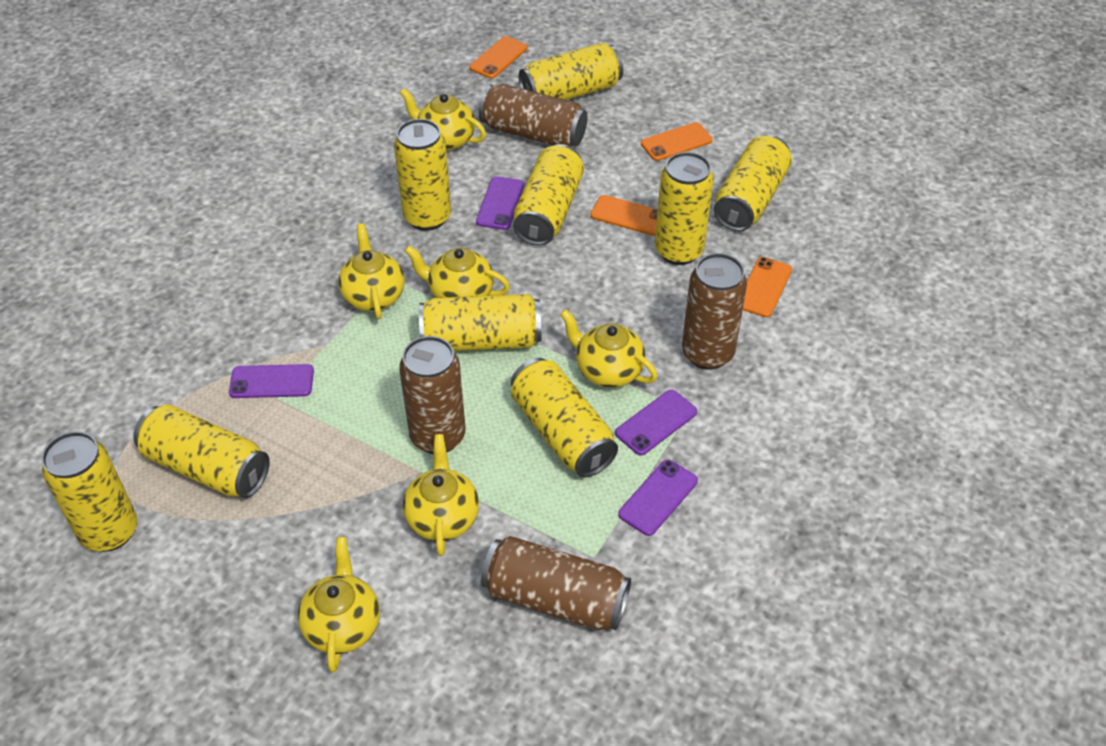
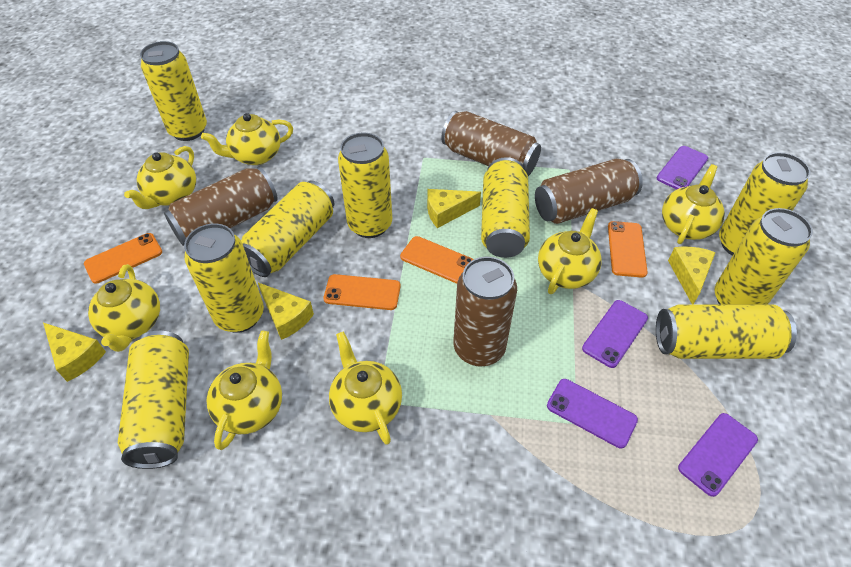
yellow cheese: none = 0 -> [43,323,106,382] [258,283,314,340] [427,189,481,228] [668,246,716,304] = 4
yellow teapot: [298,537,380,672] [338,223,405,319] [400,88,486,151] [403,434,479,556] [405,246,510,298] [560,309,657,388] = 6 -> [88,264,160,352] [124,146,196,209] [201,113,293,165] [207,330,282,450] [329,331,402,445] [538,208,602,294] [662,164,725,244] = 7

